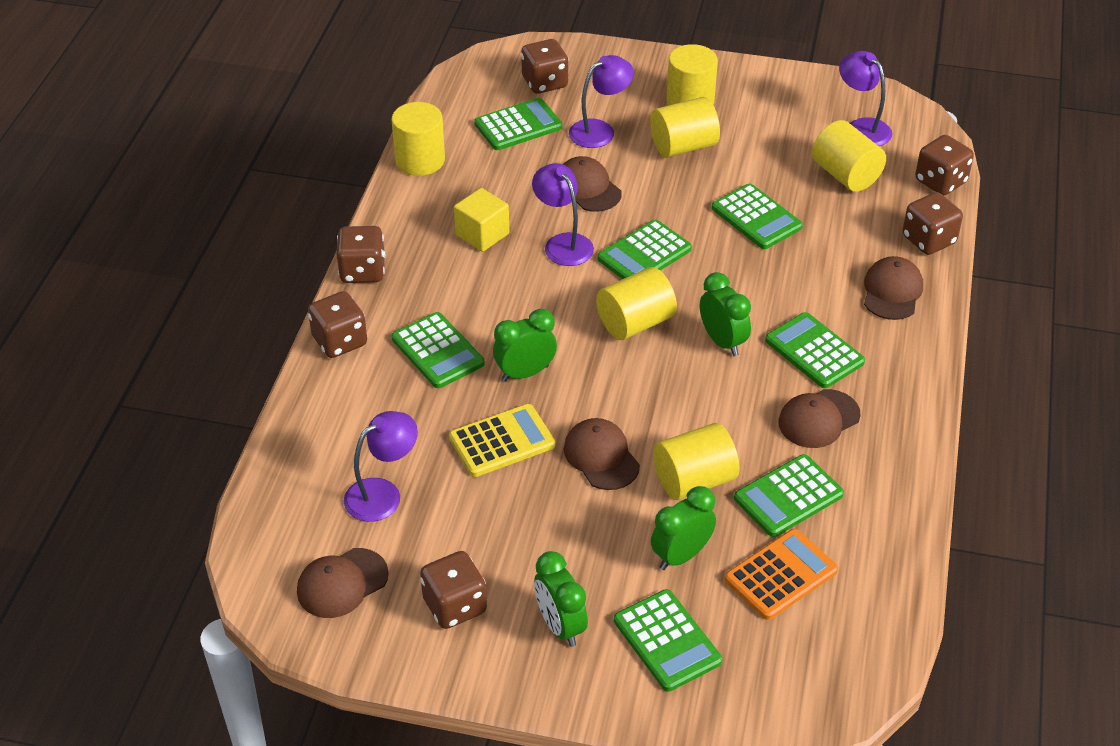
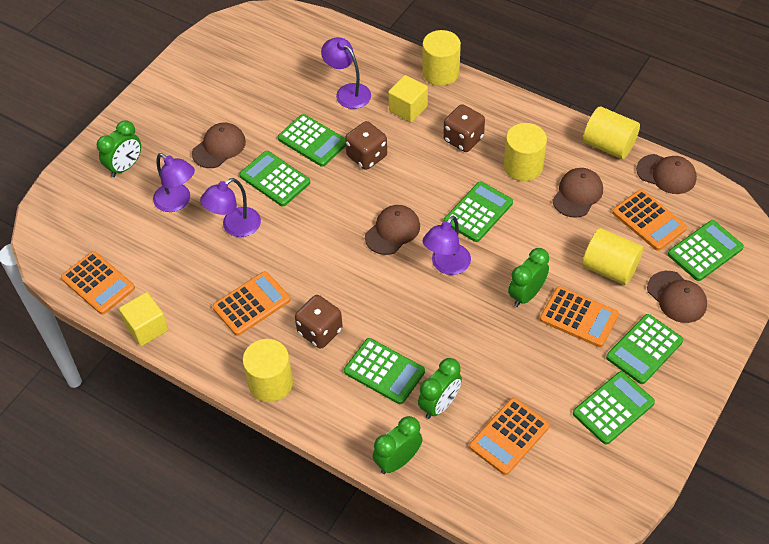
brown dice: [308,291,367,358] [336,226,385,283] [420,551,487,629] [521,39,568,94] [903,192,963,255] [915,135,974,195] = 6 -> [295,295,343,349] [345,121,387,170] [443,104,485,152] = 3
orange calculator: [725,529,838,620] = 1 -> [61,251,135,315] [212,271,290,336] [469,398,550,475] [540,286,619,347] [612,189,687,251] = 5
yellow calculator: [449,404,555,477] = 1 -> none = 0
yellow cube: [454,188,509,252] = 1 -> [119,292,168,346] [388,75,428,122] = 2
yellow cylinder: [392,102,445,176] [596,267,677,340] [650,97,720,158] [653,423,739,500] [667,44,718,105] [812,120,886,192] = 6 -> [243,339,293,402] [422,30,461,86] [504,123,547,181] [582,228,643,285] [583,106,640,159] = 5

